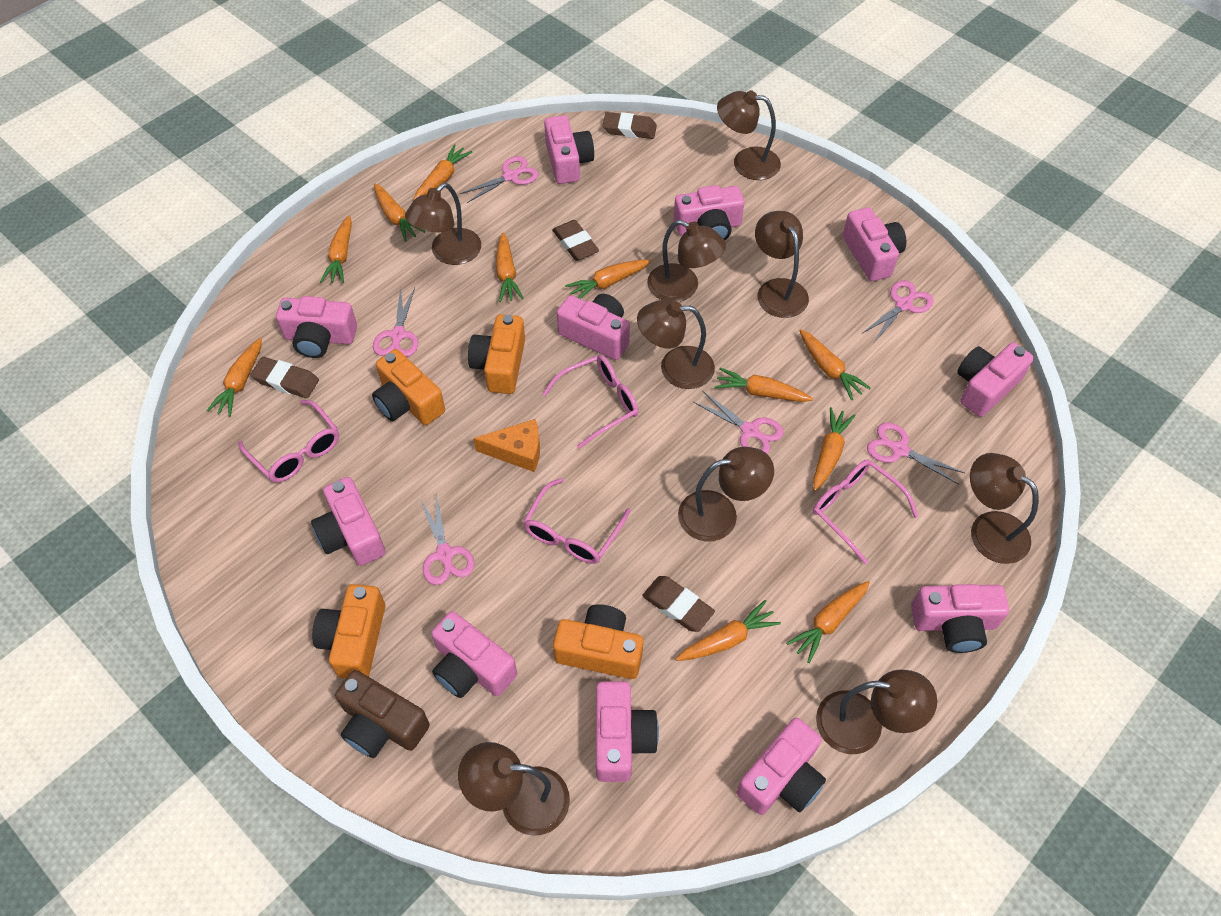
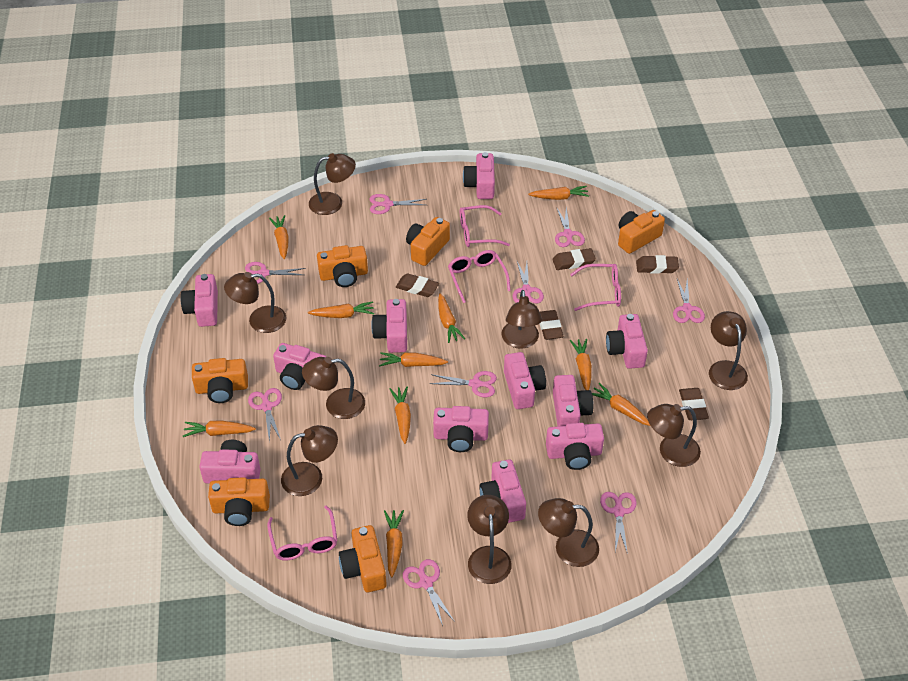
brown camera: [335,670,430,758] = 1 -> none = 0
brown eraser: [250,357,319,398] [552,220,599,261] [602,112,657,139] [642,576,715,632] = 4 -> [396,273,439,297] [540,310,564,340] [552,248,596,270] [636,255,679,274] [679,388,709,420] = 5
orange camera: [312,584,385,678] [372,349,445,425] [468,314,525,394] [553,604,643,679] = 4 -> [192,358,248,403] [208,477,270,526] [317,245,368,287] [339,525,387,592] [406,217,450,266] [618,210,665,254] = 6
orange carrot: [206,338,262,417] [320,216,352,283] [374,184,425,242] [413,144,472,200] [496,232,524,302] [565,260,651,299] [676,600,781,661] [715,368,813,402] [786,581,870,663] [799,329,871,400] [813,407,856,491] = 11 -> [183,420,256,437] [269,215,289,259] [308,301,374,318] [379,352,448,367] [384,510,404,578] [390,386,411,444] [438,293,465,343] [528,186,589,200] [570,339,592,390] [592,383,651,426] = 10
orange cheese: [473,419,540,472] = 1 -> none = 0
pink scissors: [373,287,418,357] [420,495,474,585] [460,156,539,203] [693,391,784,454] [863,280,933,342] [867,422,965,485] = 6 -> [245,262,306,284] [248,388,282,443] [370,194,426,214] [403,559,455,626] [430,371,497,397] [512,262,544,303] [555,207,585,247] [600,492,637,554] [673,279,705,323] = 9

